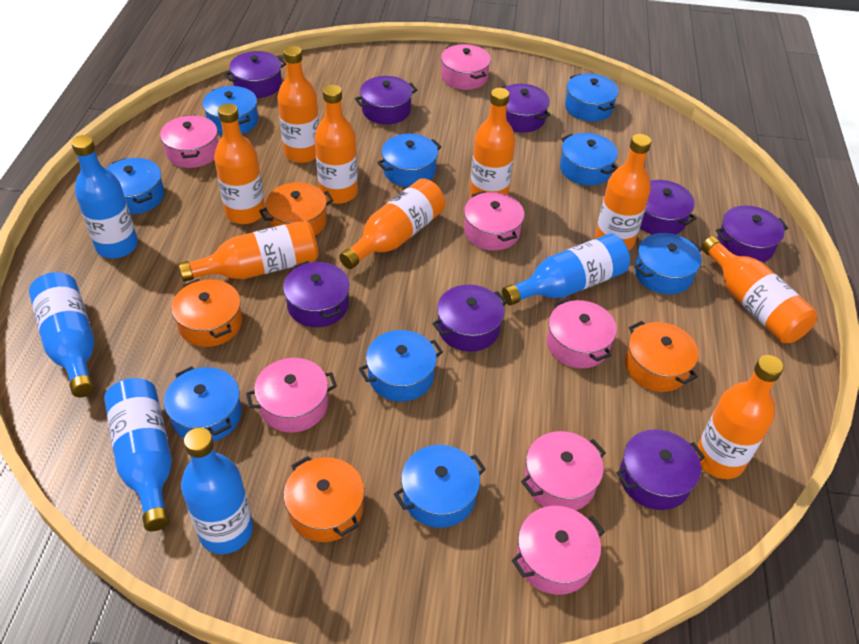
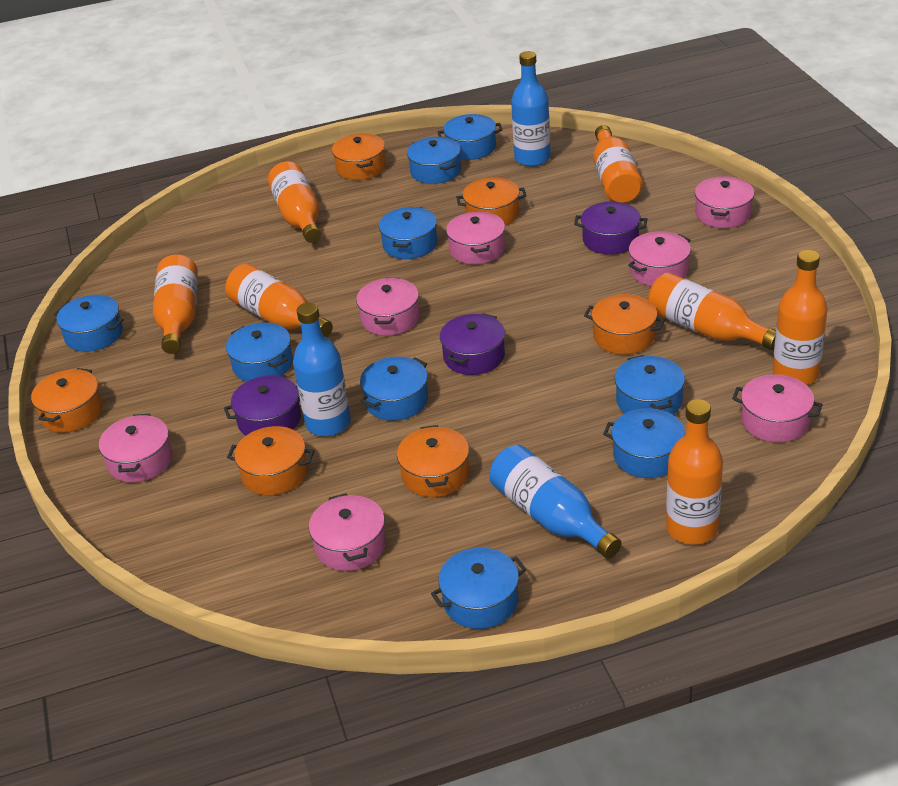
blue bottle: [29,272,94,398] [71,135,138,258] [104,378,172,531] [181,427,253,554] [502,233,630,305] = 5 -> [293,302,351,436] [489,445,621,559] [511,51,551,167] = 3
orange bottle: [178,220,318,282] [214,103,265,224] [277,46,319,163] [315,85,358,204] [339,178,445,269] [470,88,515,197] [595,134,651,250] [696,355,784,479] [701,236,817,343] = 9 -> [153,255,198,354] [225,264,333,338] [268,162,321,243] [593,125,643,203] [648,272,776,350] [666,399,723,544] [772,250,828,385] = 7
orange pot: [171,279,242,347] [259,182,334,236] [284,456,364,542] [625,321,699,392] = 4 -> [31,368,103,432] [227,426,314,495] [332,133,386,180] [397,425,469,497] [456,177,526,225] [584,294,665,354] = 6
purple pot: [224,51,286,98] [283,261,350,327] [355,76,417,124] [432,285,508,352] [501,84,551,132] [616,429,705,510] [640,180,697,235] [716,205,788,263] = 8 -> [224,376,301,436] [440,313,505,375] [574,202,647,255] = 3

